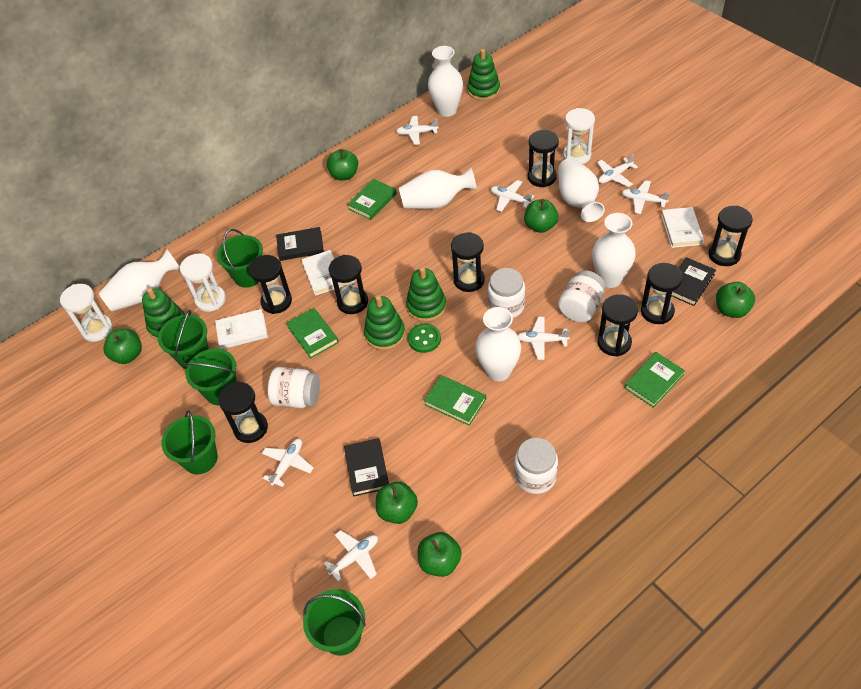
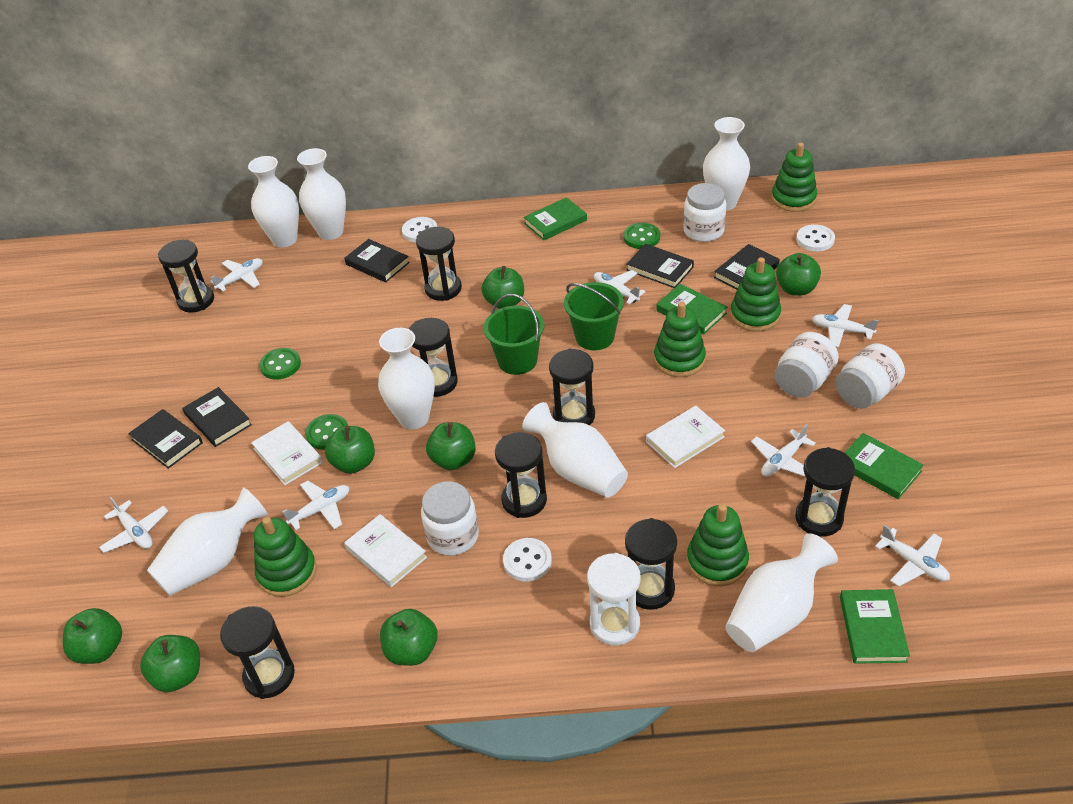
black book: [276,227,324,261] [344,438,389,497] [671,257,716,306] = 3 -> [128,409,203,469] [182,387,252,447] [344,239,410,282] [626,244,694,288] [714,244,780,290] = 5
green apple: [103,329,142,364] [327,149,358,180] [376,481,418,524] [418,532,462,577] [524,199,558,233] [716,282,755,318] = 6 -> [63,608,122,664] [140,635,200,692] [325,426,375,474] [380,609,438,666] [426,422,476,470] [481,266,524,309] [776,253,821,296] = 7
green bucket: [158,310,209,369] [161,410,218,474] [184,349,237,405] [217,229,263,288] [303,589,366,656] = 5 -> [484,294,544,375] [564,282,624,350] = 2
green button: [408,323,441,353] = 1 -> [260,348,301,380] [305,414,348,450] [624,223,660,249] = 3
green stacking toy: [142,287,185,340] [364,295,405,350] [406,267,447,322] [467,49,500,101] = 4 -> [254,517,317,597] [654,302,706,377] [687,504,749,586] [730,257,781,332] [771,143,817,212] = 5
white button: none = 0 -> [402,217,437,242] [503,538,552,582] [796,224,835,251] = 3
white hourglass: [60,284,113,342] [180,254,226,312] [563,108,595,164] = 3 -> [587,553,641,645] = 1
white vase: [98,249,180,312] [399,168,477,209] [428,46,463,117] [475,307,521,381] [558,158,605,222] [592,213,636,288] = 6 -> [147,487,268,596] [248,156,299,247] [297,148,346,240] [378,328,435,429] [522,402,628,498] [703,117,750,211] [725,533,838,652] = 7

